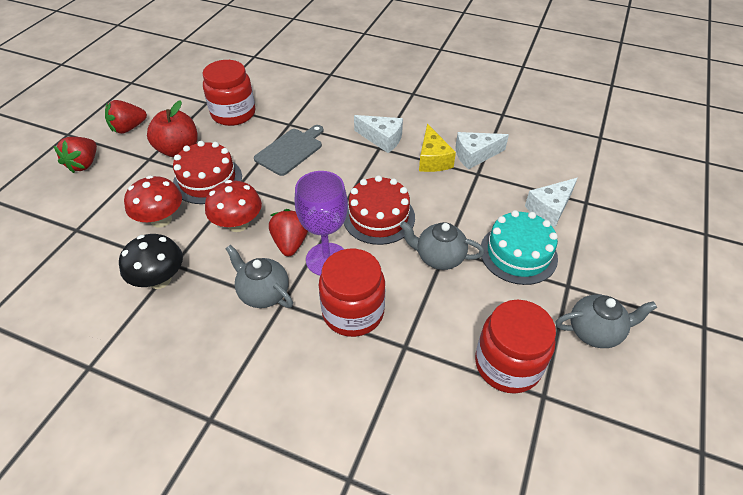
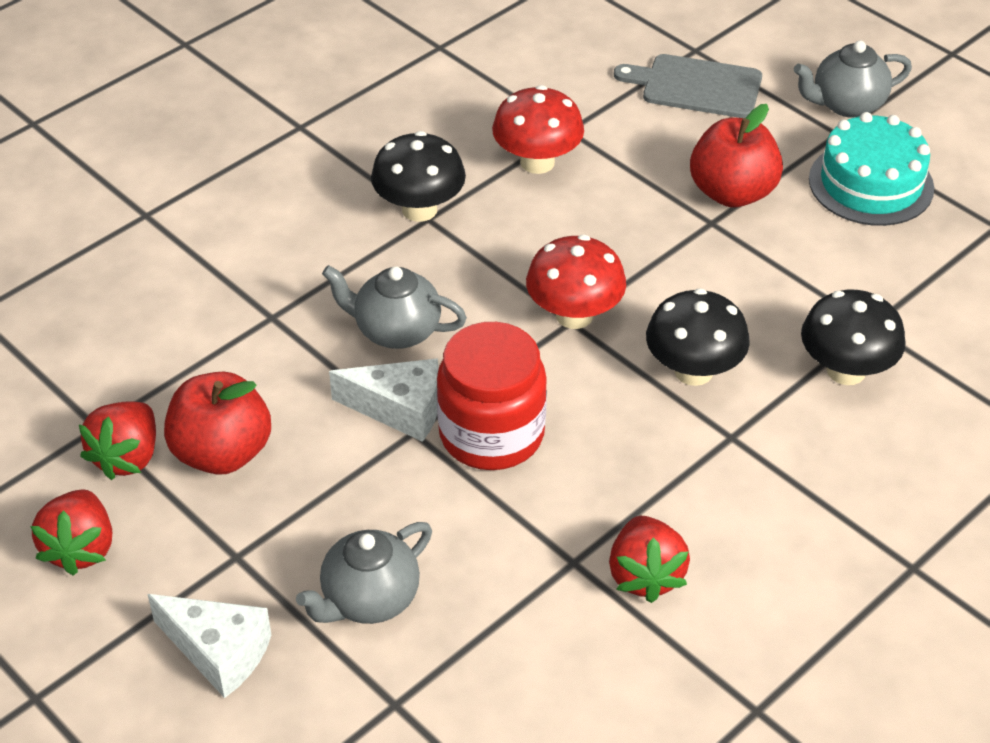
black mushroom: [119,234,183,289] = 1 -> [371,131,466,222] [646,288,750,386] [801,290,906,385] = 3
purple goblet: [295,171,348,276] = 1 -> none = 0
red apple: [147,100,198,157] = 1 -> [164,372,271,475] [690,104,783,207] = 2
red cake: [173,141,242,204] [344,175,415,245] = 2 -> none = 0
red jar: [202,60,256,126] [319,249,385,337] [475,300,556,394] = 3 -> [437,322,547,470] = 1
white cheese: [354,115,403,153] [455,132,509,170] [525,178,578,227] = 3 -> [148,594,271,698] [329,358,439,442] = 2
yellow cheese: [419,124,456,172] = 1 -> none = 0

